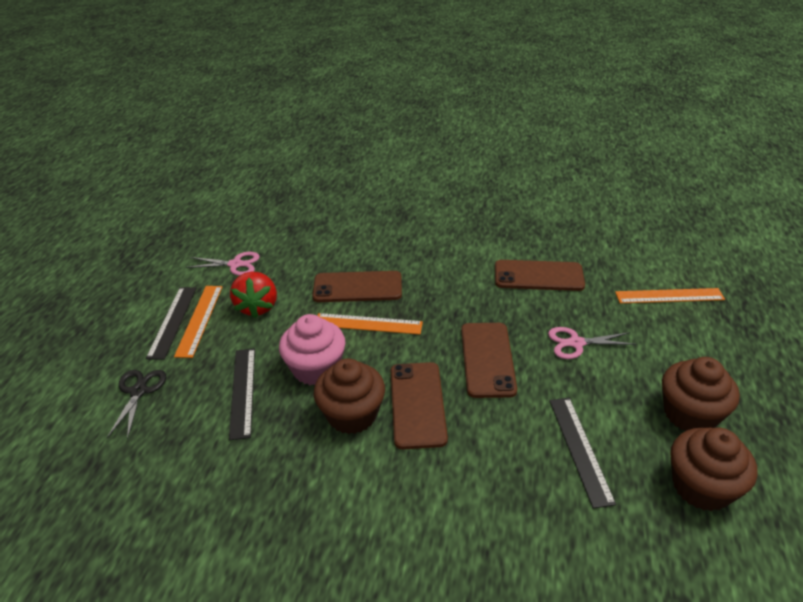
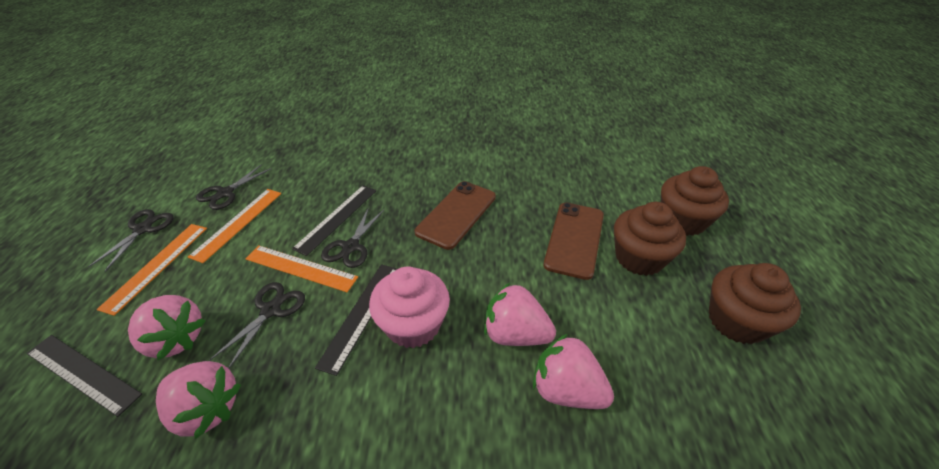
black scissors: [107,370,166,440] = 1 -> [88,209,174,272] [196,164,272,210] [210,282,305,368] [321,207,384,268] = 4
brown phone: [312,271,402,302] [391,362,448,449] [461,323,517,398] [495,260,585,291] = 4 -> [415,181,496,250] [543,203,604,280] = 2
pink scissors: [186,252,260,276] [548,327,636,359] = 2 -> none = 0
pink strawberry: none = 0 -> [128,295,206,360] [156,361,241,439] [484,283,556,346] [533,334,614,409] = 4
red strawberry: [230,272,277,318] = 1 -> none = 0

